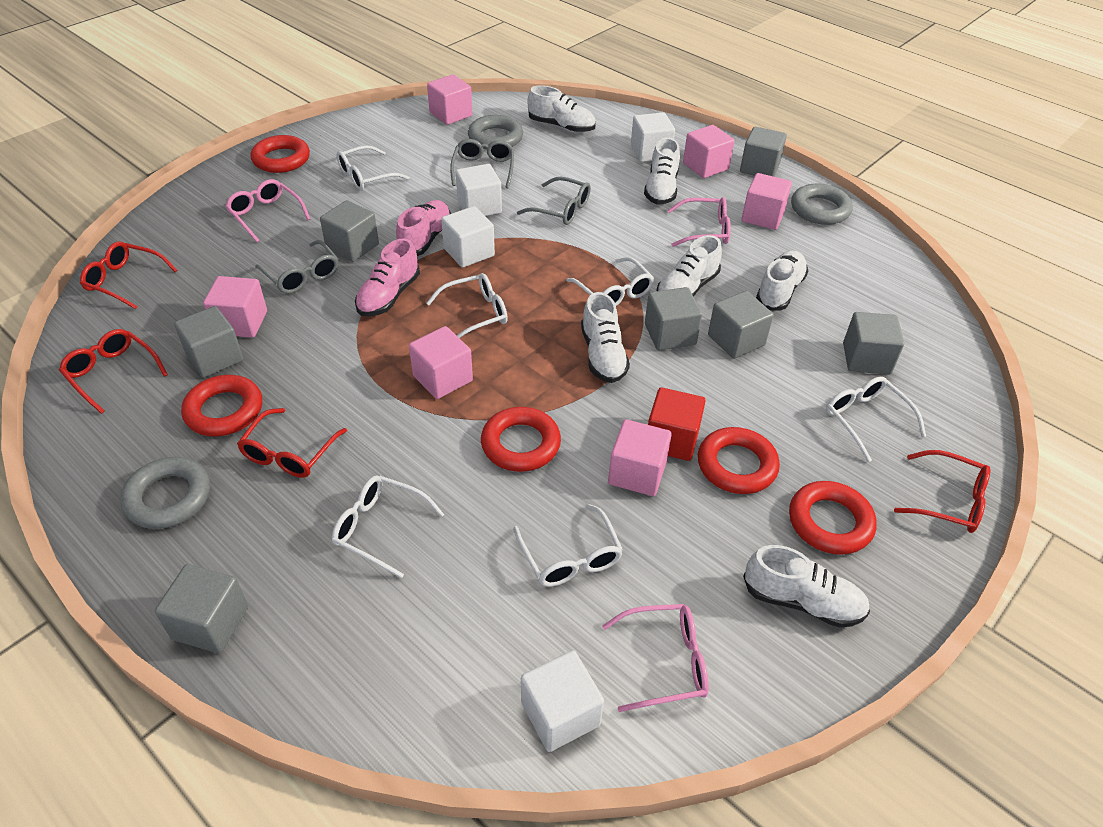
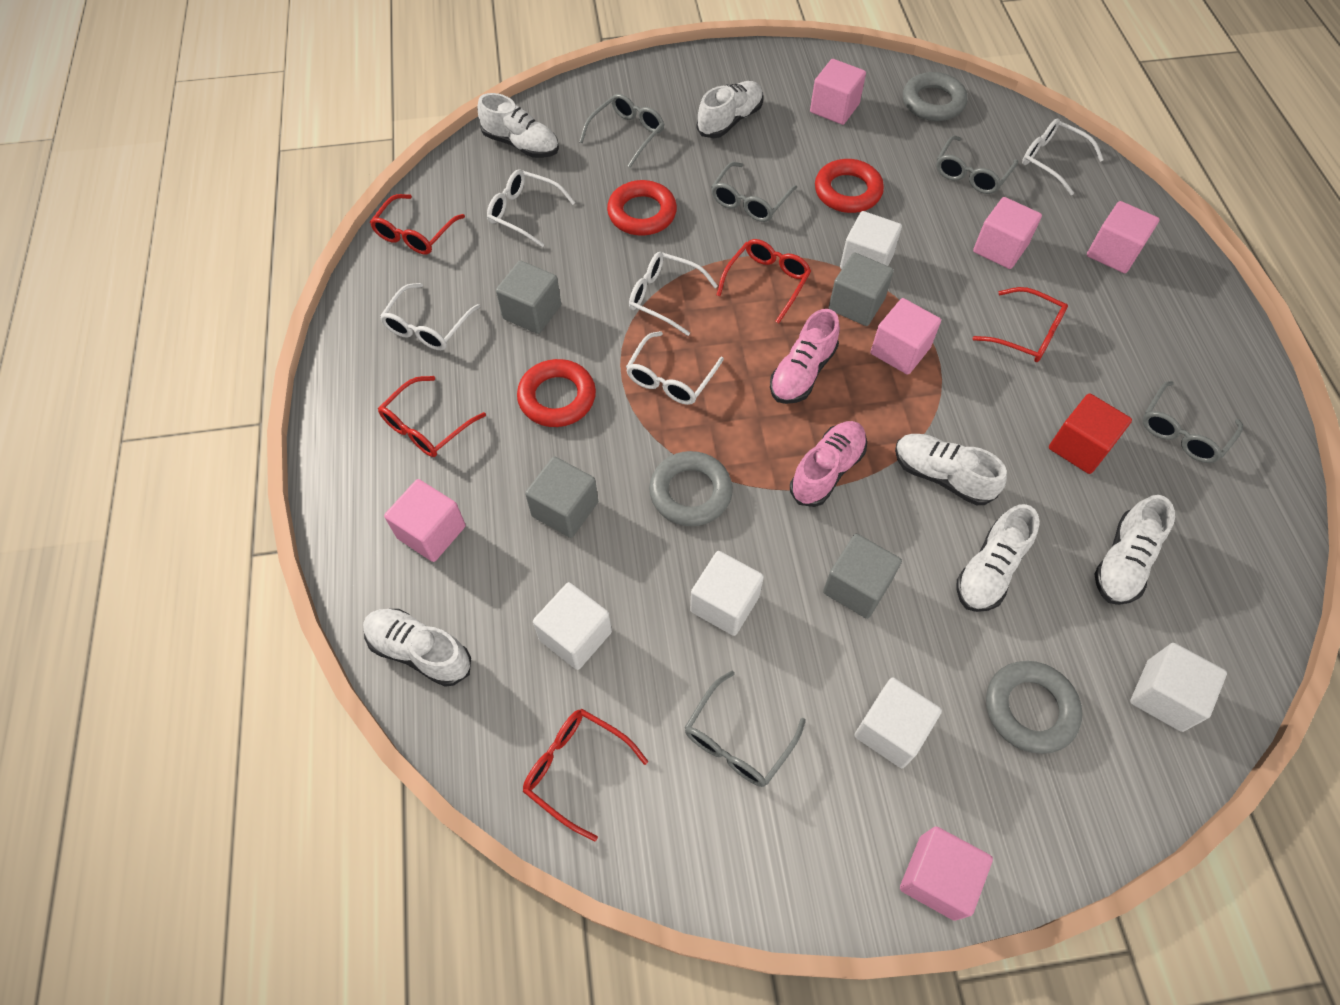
grey cube: [155,564,248,653] [174,306,243,378] [320,200,379,262] [645,287,702,350] [708,291,774,359] [740,127,787,177] [843,312,904,375] = 7 -> [496,261,561,334] [525,456,598,538] [823,534,902,619] [829,252,894,326] = 4
grey glasses: [255,240,339,294] [450,139,514,188] [517,177,591,225] = 3 -> [580,94,664,168] [685,670,806,787] [711,162,797,222] [936,135,1018,194] [1142,381,1243,463] = 5
pink glasses: [225,179,310,243] [602,604,709,712] [667,197,731,247] = 3 -> none = 0
red glasses: [59,329,168,414] [80,241,177,309] [237,408,347,478] [894,450,990,533] = 4 -> [370,194,465,254] [378,376,486,457] [523,709,648,842] [717,239,811,323] [973,287,1068,362] = 5
red ring: [181,375,262,436] [250,135,310,173] [481,407,561,472] [698,427,780,494] [789,481,877,555] = 5 -> [517,359,596,427] [607,180,677,236] [815,159,884,213] = 3
white cube: [441,206,495,268] [456,164,502,216] [521,650,604,752] [631,112,675,162] = 4 -> [533,582,612,670] [690,551,764,636] [840,211,902,269] [855,678,942,768] [1130,643,1227,732] = 5
white glasses: [332,475,445,578] [336,145,410,191] [426,273,508,338] [513,504,623,587] [566,257,654,306] [826,377,926,462] = 6 -> [380,283,480,350] [487,170,575,247] [626,331,724,405] [629,252,718,336] [1022,118,1104,195] = 5

